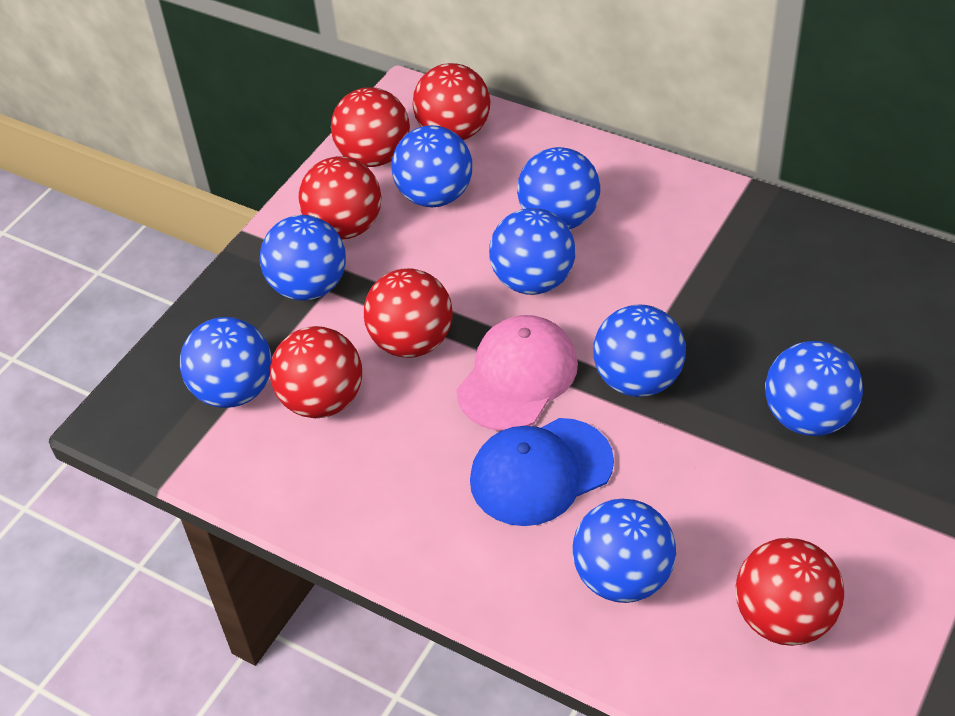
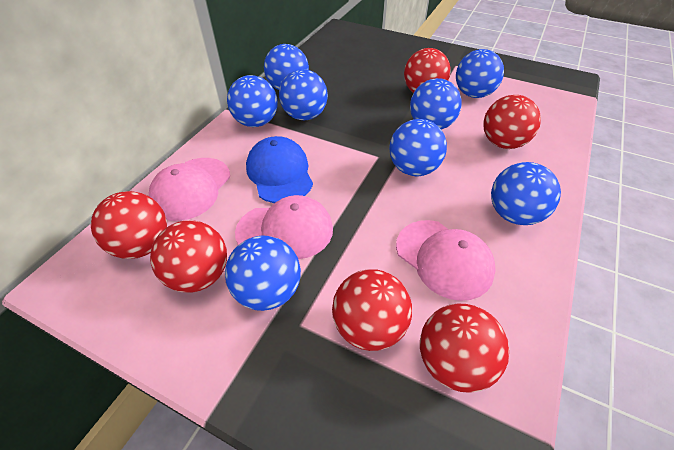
pink cap: [456,315,578,431] = 1 -> [149,158,230,221] [235,195,333,259] [396,220,496,301] = 3

